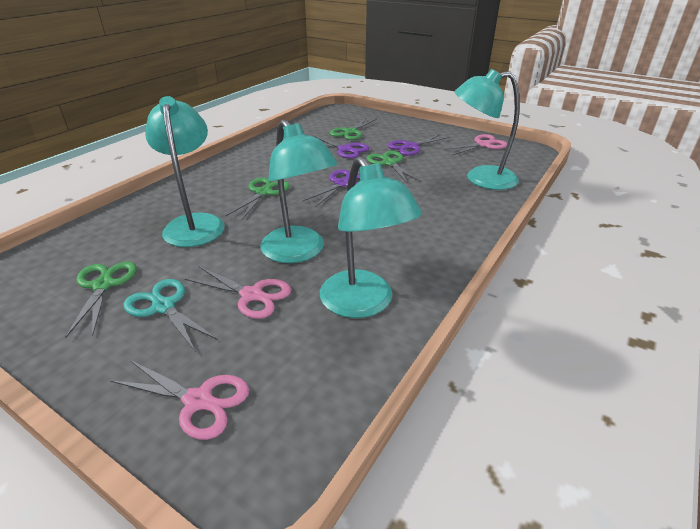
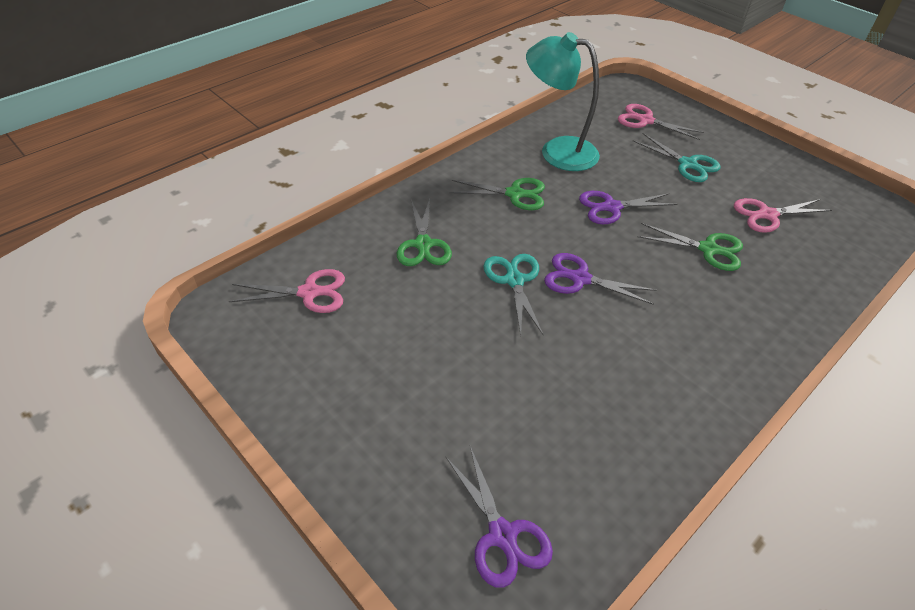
green scissors: [65,261,137,338] [226,178,290,220] [330,117,377,140] [367,151,421,184] = 4 -> [397,199,452,266] [449,178,545,210] [637,223,743,271] = 3
turquoise lamp: [145,96,225,247] [260,119,338,263] [320,156,422,318] [455,69,520,190] = 4 -> [526,32,600,171] = 1
turquoise scissors: [123,279,218,351] = 1 -> [483,254,543,335] [633,133,721,182] = 2

